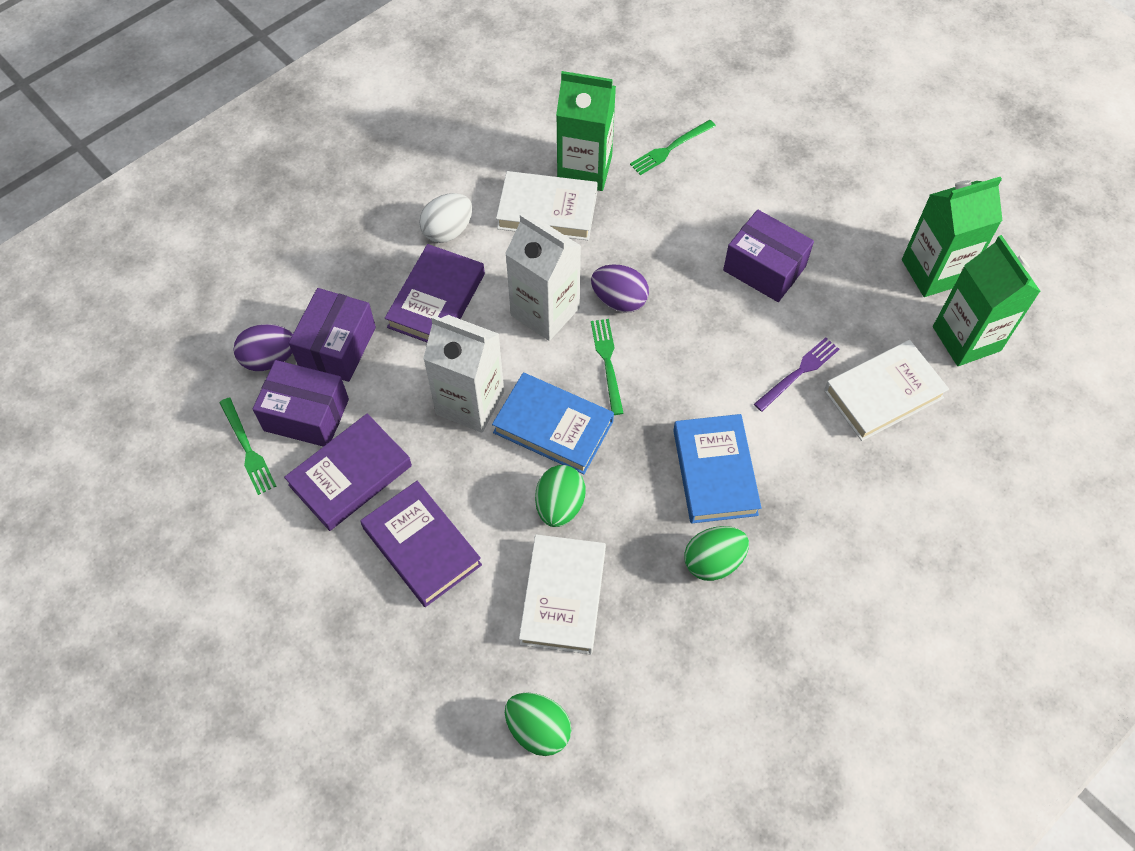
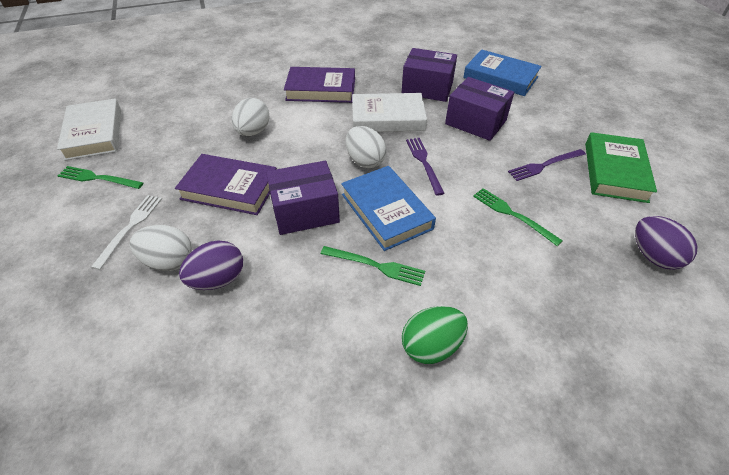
green book: none = 0 -> [585,132,657,203] = 1
green carton: [556,71,616,191] [902,177,1003,297] [933,235,1041,366] = 3 -> none = 0
green egg: [505,693,571,756] [535,465,585,527] [684,526,749,581] = 3 -> [402,306,468,364] = 1
purple book: [284,414,412,531] [360,481,482,607] [385,244,485,342] = 3 -> [175,154,277,215] [284,67,355,103] = 2
purple fork: [754,337,839,412] = 1 -> [406,138,445,195] [508,149,586,181] = 2
white book: [496,171,597,240] [519,534,606,654] [824,340,949,441] = 3 -> [57,98,121,161] [352,93,427,132] = 2
white carton: [423,315,504,433] [505,213,581,341] = 2 -> none = 0
white egg: [419,193,472,243] = 1 -> [130,225,192,271] [231,98,269,136] [346,126,387,168] = 3
white fork: none = 0 -> [91,195,162,270] = 1

